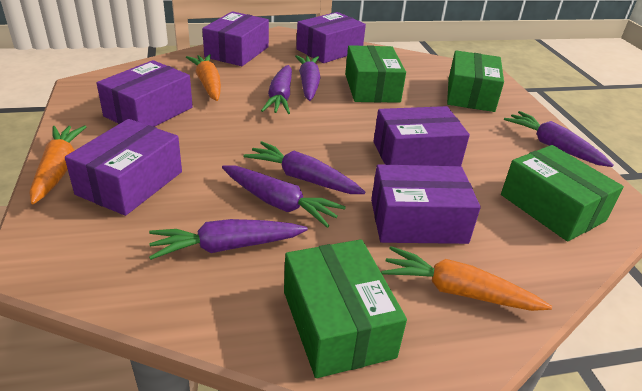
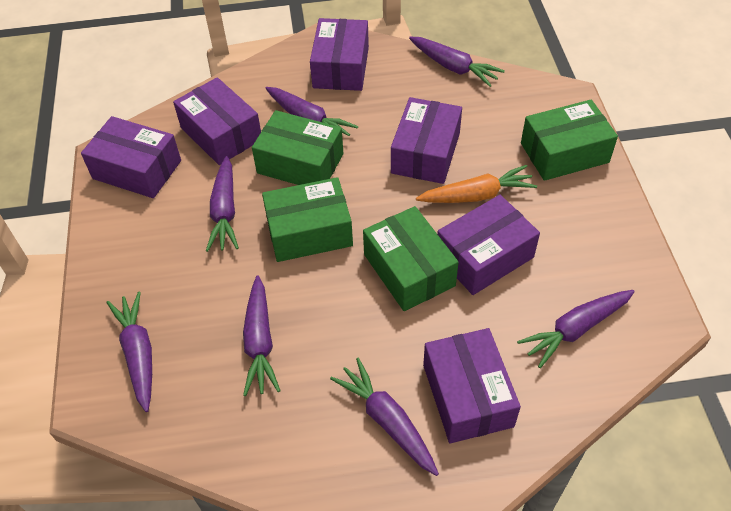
orange carrot: [29,125,86,204] [186,54,221,101] [381,246,552,311] = 3 -> [416,165,537,203] = 1
purple carrot: [149,219,308,260] [222,165,346,228] [243,141,365,194] [261,65,292,114] [295,55,321,101] [504,111,614,167] = 6 -> [107,292,152,412] [206,156,239,252] [243,275,280,396] [265,87,358,136] [330,358,439,476] [409,37,505,87] [517,290,635,368] = 7

